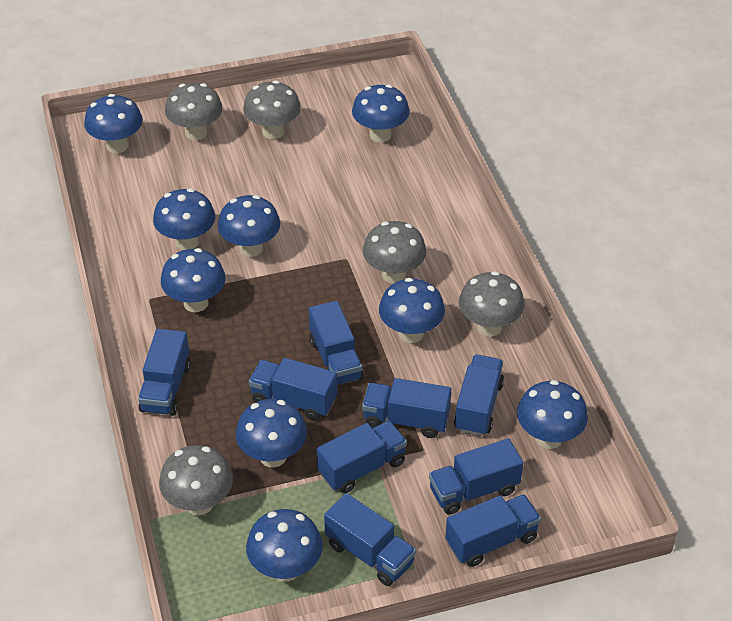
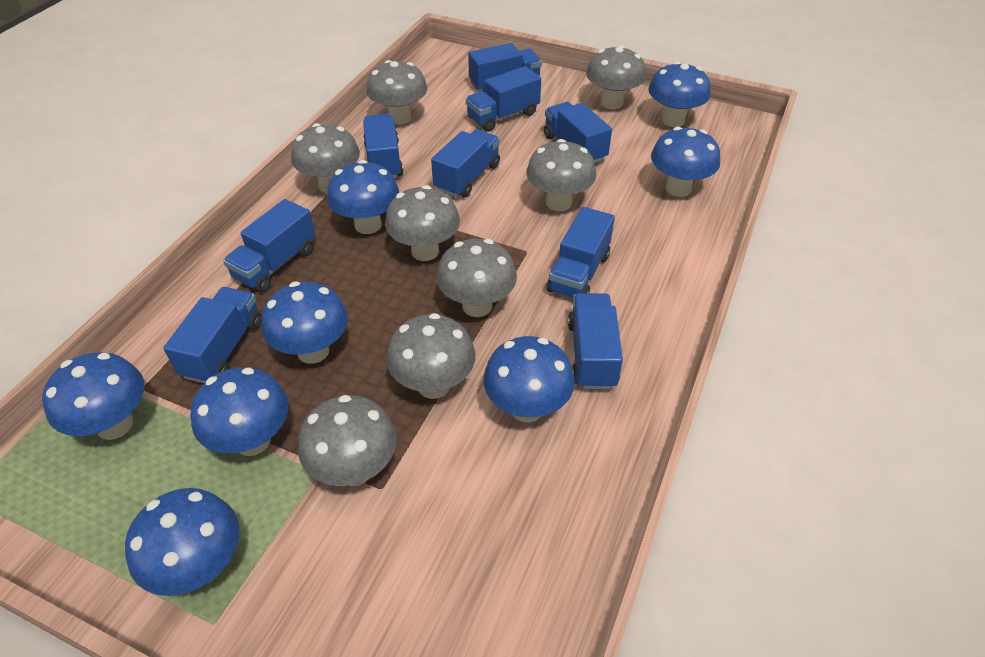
blue mushroom: [84,94,143,153] [153,188,215,250] [161,248,226,312] [218,195,280,257] [236,399,307,467] [246,509,323,582] [352,84,410,142] [379,278,445,343] [517,380,588,449] = 9 -> [42,352,144,440] [125,488,240,596] [190,367,289,456] [261,281,348,364] [327,160,399,234] [483,336,575,422] [649,62,711,127] [651,127,720,197] = 8
grey mushroom: [159,445,233,516] [165,83,223,140] [243,80,301,139] [363,221,426,284] [459,271,525,337] = 5 -> [291,123,360,193] [298,395,397,486] [366,60,427,125] [385,185,460,261] [386,313,475,399] [436,239,517,317] [527,139,596,211] [586,45,646,109] = 8

